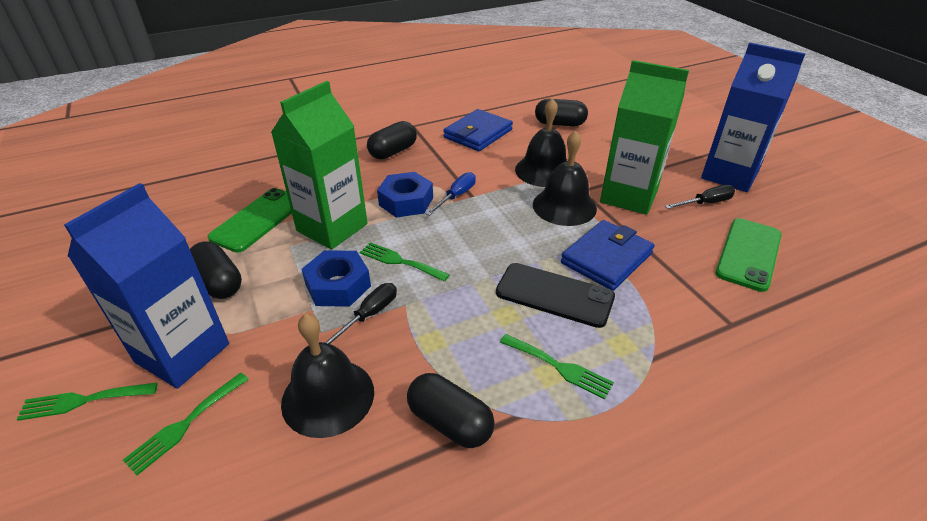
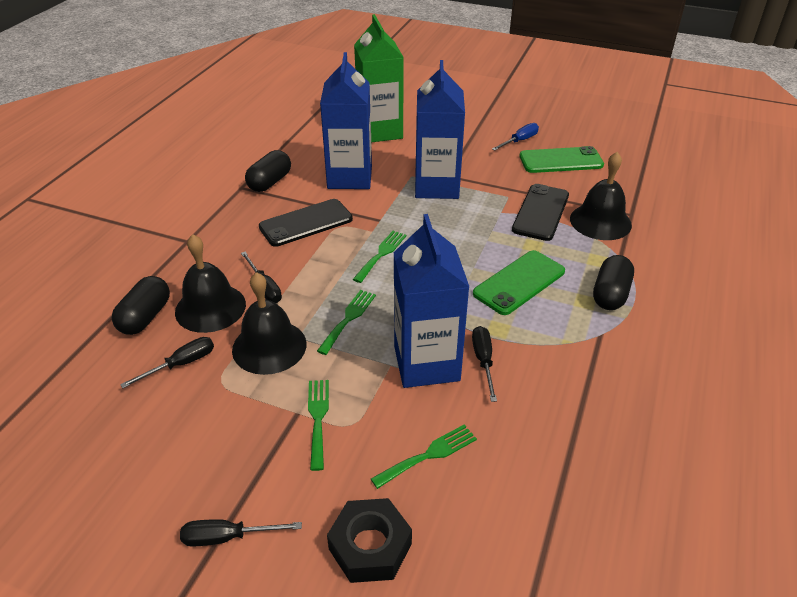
black capsule: [190,242,242,299] [367,121,417,159] [407,373,495,448] [535,99,588,127] = 4 -> [112,276,170,335] [245,150,291,192] [593,255,634,310] = 3
black nut: none = 0 -> [327,498,412,583] = 1
black phone: [496,263,615,328] = 1 -> [259,199,353,247] [512,184,569,241] = 2
black screwdriver: [324,283,397,344] [665,185,735,209] = 2 -> [120,337,214,388] [180,519,302,546] [241,252,282,303] [472,326,497,402] = 4
blue carton: [64,183,229,389] [701,43,806,192] = 2 -> [320,52,372,189] [393,214,469,388] [415,60,465,199] = 3
blue nut: [302,250,371,307] [377,172,433,218] = 2 -> none = 0
blue wallet: [443,109,513,151] [561,220,655,291] = 2 -> none = 0
green carton: [271,81,368,250] [600,60,689,215] = 2 -> [354,14,404,142] = 1

